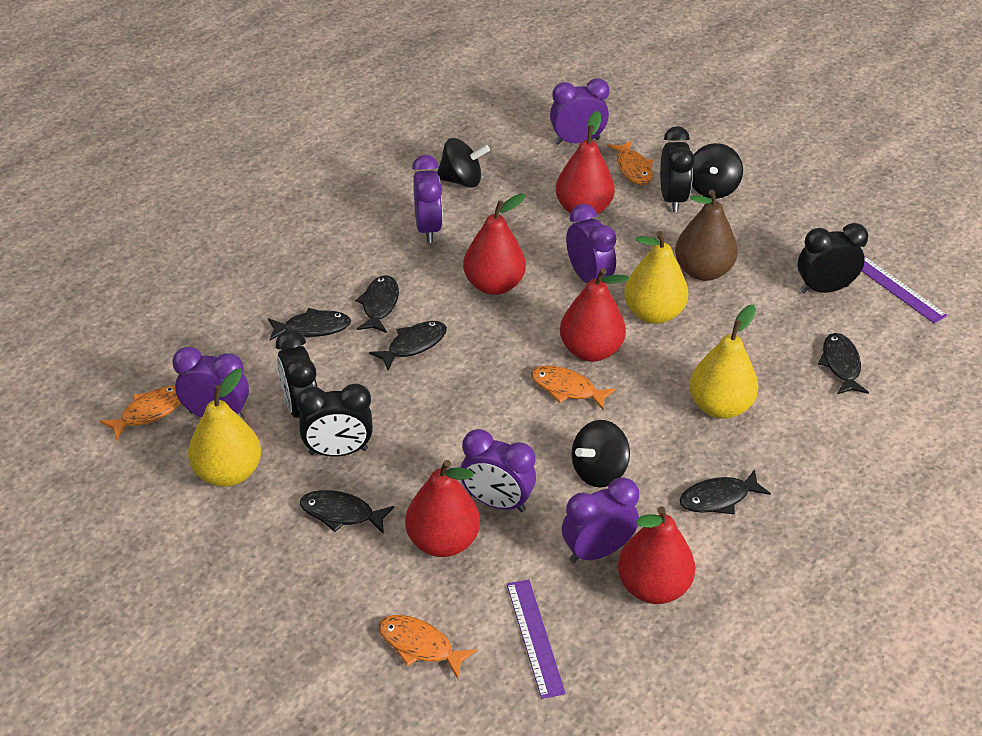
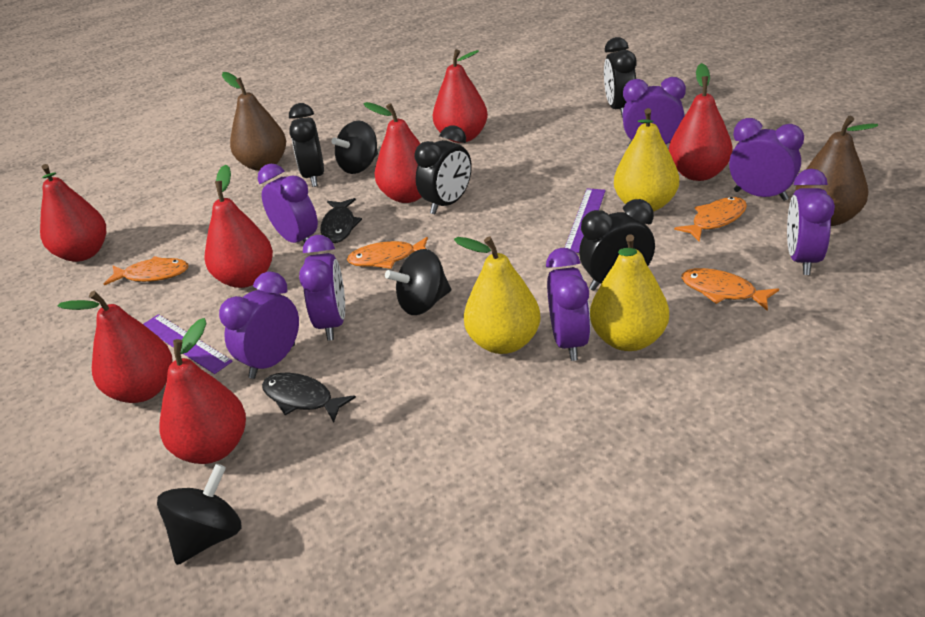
black fish: [268,308,351,340] [300,490,394,534] [355,275,399,333] [369,321,447,370] [679,469,771,515] [818,333,869,394] = 6 -> [262,372,356,423] [321,198,362,243] = 2
brown pear: [675,189,738,281] = 1 -> [222,72,286,171] [795,116,878,226] = 2
purple clock: [172,347,249,420] [412,155,443,243] [461,429,536,512] [550,78,609,145] [562,477,639,563] [566,204,617,283] = 6 -> [219,272,299,379] [258,164,318,243] [299,235,345,341] [546,248,591,361] [622,77,686,147] [729,118,804,201] [787,169,835,275] = 7
red pear: [405,460,480,557] [463,193,526,295] [556,111,615,214] [560,268,629,362] [618,506,695,604] = 5 -> [40,164,106,262] [58,291,172,403] [159,318,246,464] [205,164,273,288] [363,102,422,203] [433,49,488,143] [669,63,733,181] = 7

